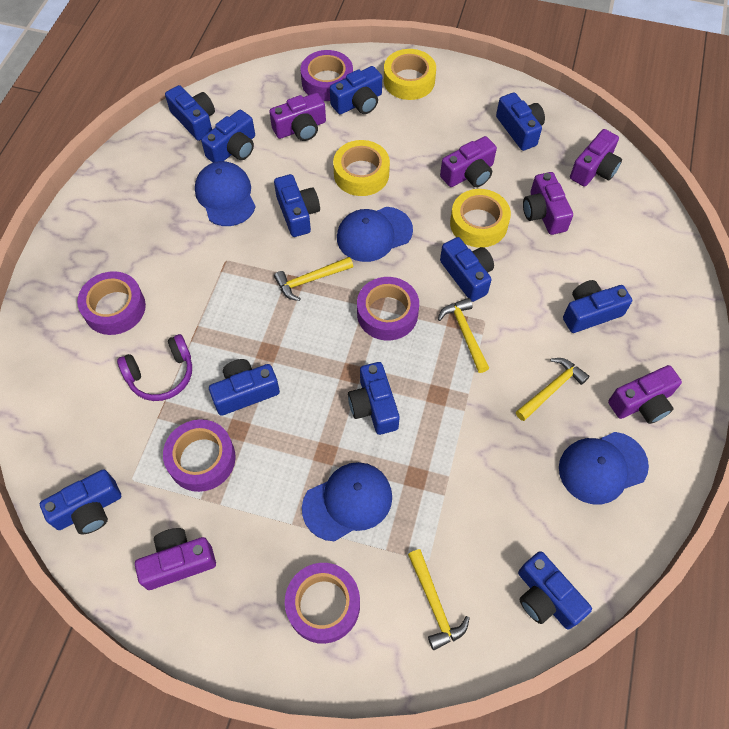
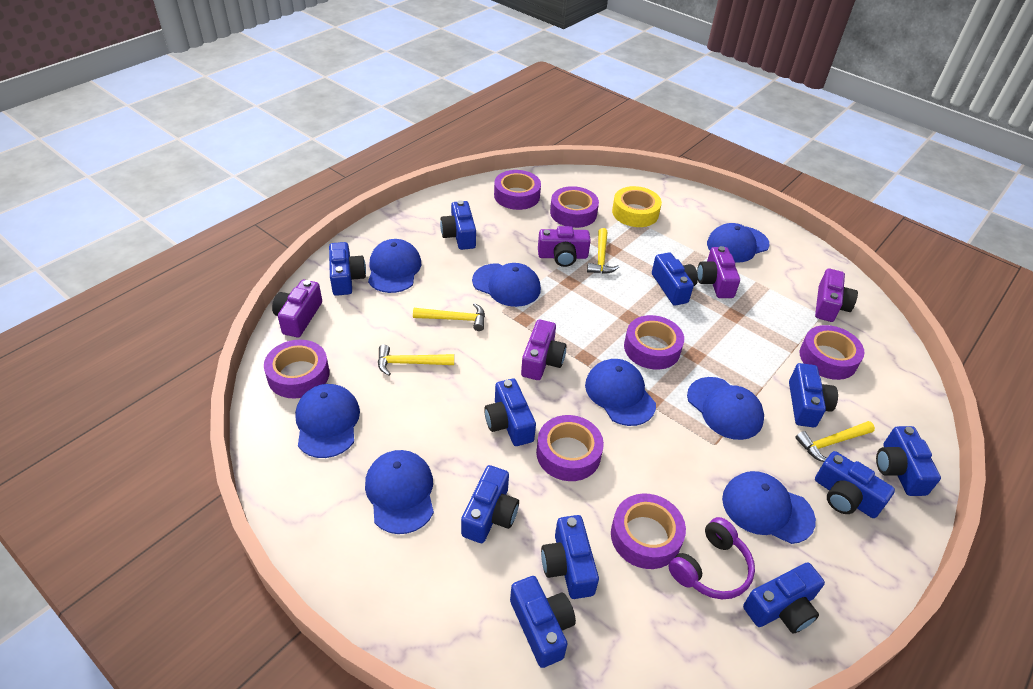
blue cap: [195,161,256,226] [302,462,392,541] [337,207,413,262] [559,432,649,504] = 4 -> [295,384,360,458] [365,450,434,534] [368,239,421,293] [472,263,541,307] [585,359,656,426] [687,377,764,440] [707,223,770,262] [722,471,816,544] = 8
purple camera: [135,528,216,590] [269,93,326,141] [440,136,497,187] [523,172,573,235] [570,129,622,187] [608,365,682,424] = 6 -> [272,280,322,337] [521,319,567,380] [538,226,591,267] [697,246,740,298] [815,268,858,322] = 5
purple tape: [77,271,146,335] [163,419,236,492] [285,563,360,644] [300,50,353,101] [357,277,419,340] = 5 -> [264,340,329,398] [494,170,541,210] [536,415,604,481] [550,186,599,228] [611,493,686,569] [624,315,684,370] [800,325,865,380] = 7
yellow tape: [333,140,390,196] [384,49,436,100] [450,189,511,247] = 3 -> [612,186,662,227] = 1

